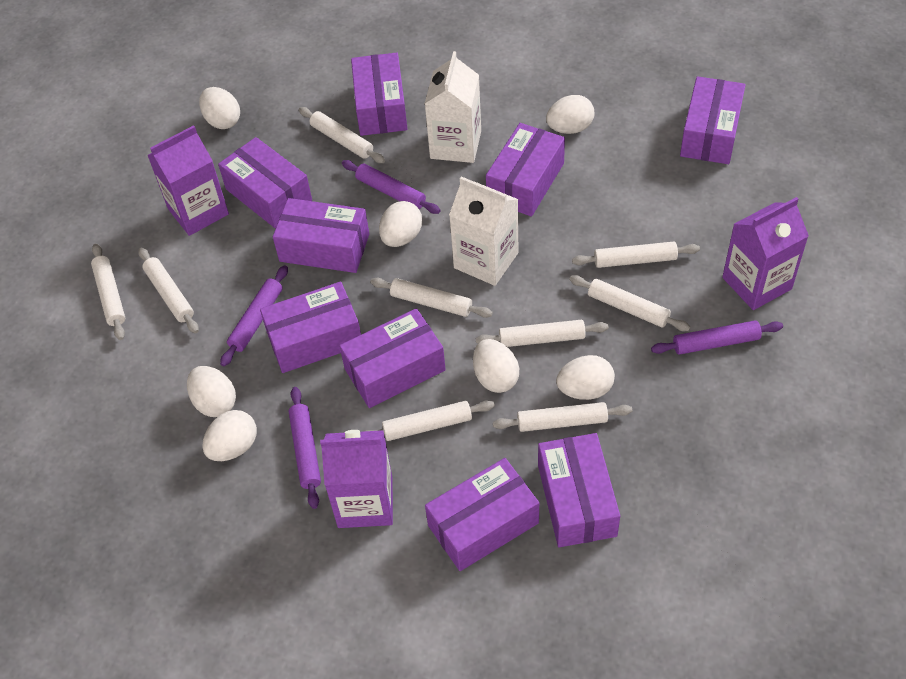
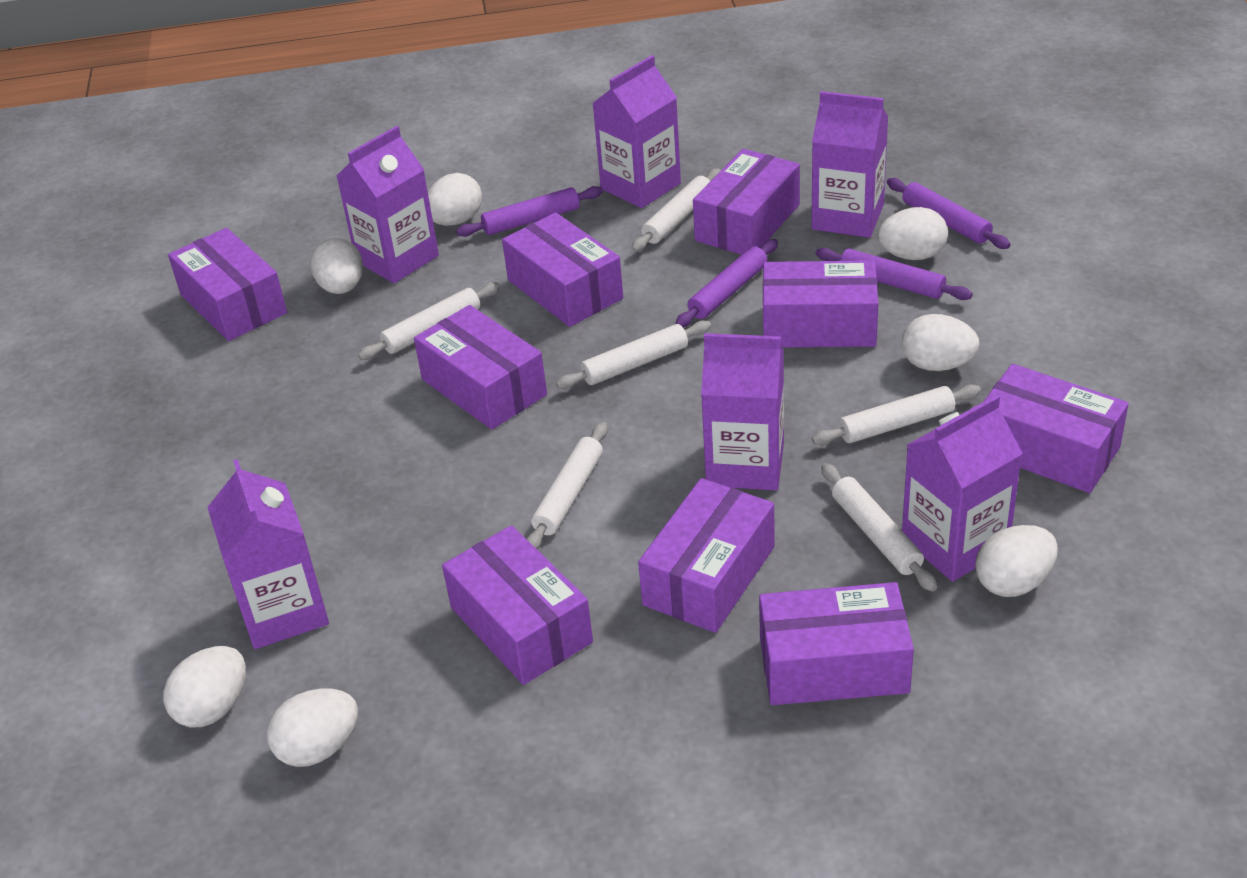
purple carton: [147,125,229,236] [320,430,393,528] [722,197,809,310] = 3 -> [207,459,329,649] [337,126,439,283] [592,55,681,208] [701,333,784,490] [811,91,888,238] [902,395,1023,582] = 6
white carton: [425,51,481,163] [449,177,518,286] = 2 -> none = 0
white rolling pin: [91,243,125,340] [138,248,199,333] [299,107,385,163] [363,400,495,441] [370,278,493,318] [476,320,609,347] [493,402,632,432] [569,275,690,331] [572,241,700,268] = 9 -> [358,282,500,360] [527,422,608,549] [556,321,711,389] [631,169,721,252] [812,384,981,445] [821,463,937,592] = 6

